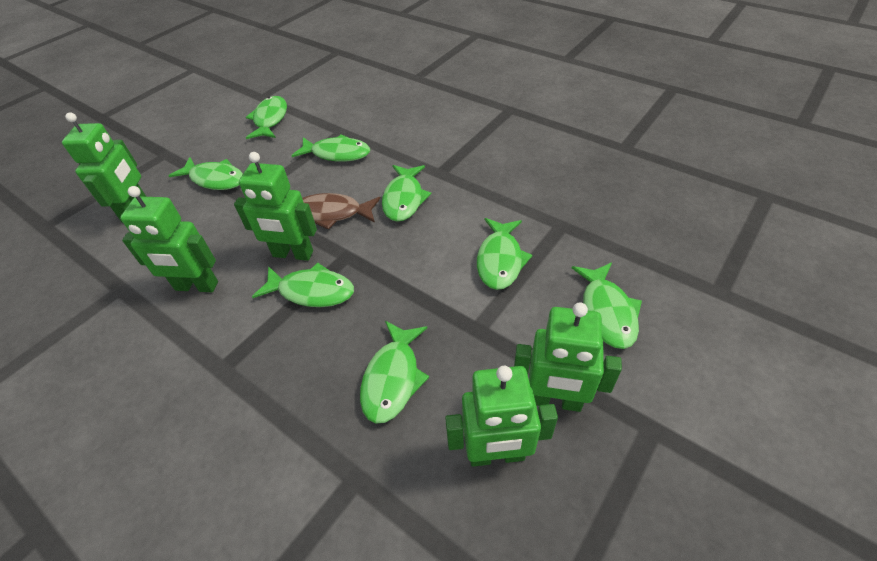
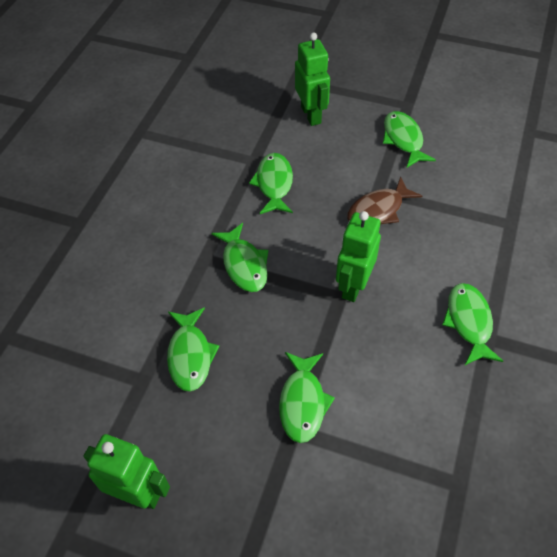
green fish: [168,157,243,190] [246,96,287,139] [252,263,354,307] [291,134,370,162] [360,321,429,424] [382,165,431,222] [477,218,532,290] [572,262,642,349] = 8 -> [167,307,219,392] [211,223,268,292] [249,153,293,214] [279,352,335,443] [383,111,436,168] [442,283,503,365] = 6
green robot: [62,112,146,223] [120,186,218,292] [234,152,317,261] [445,366,558,467] [514,302,622,412] = 5 -> [83,434,170,509] [295,32,330,126] [336,211,381,302] = 3

